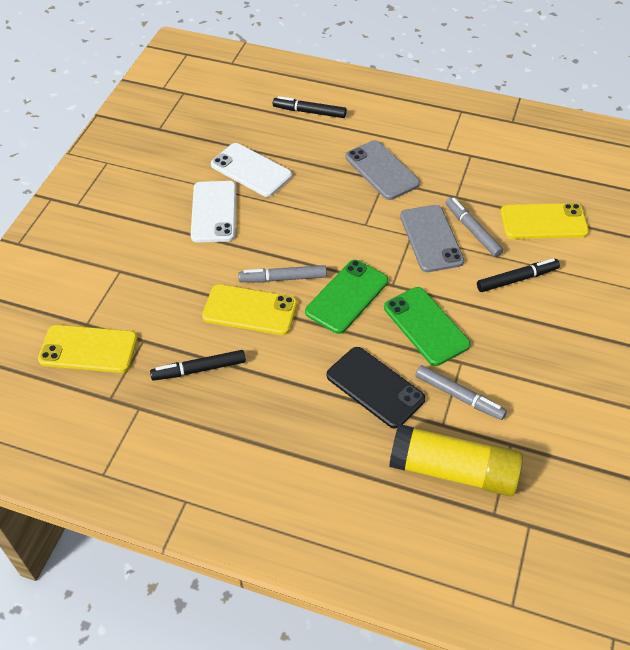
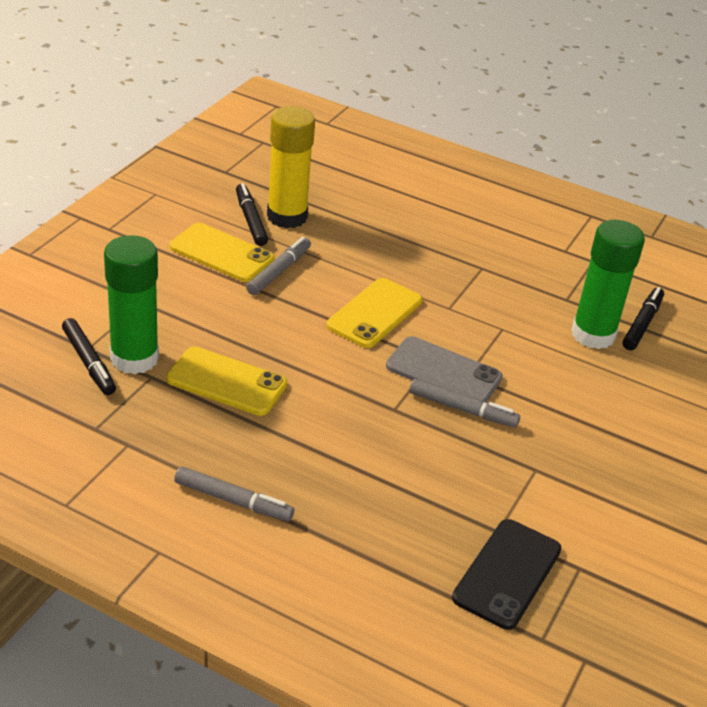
green glue stick: none = 0 -> [104,235,159,374] [571,220,645,349] = 2
green phone: [305,260,388,334] [384,287,470,366] = 2 -> none = 0
grey phone: [346,140,420,200] [400,205,464,272] = 2 -> [386,336,503,403] = 1
white phone: [191,181,236,243] [211,143,292,197] = 2 -> none = 0

